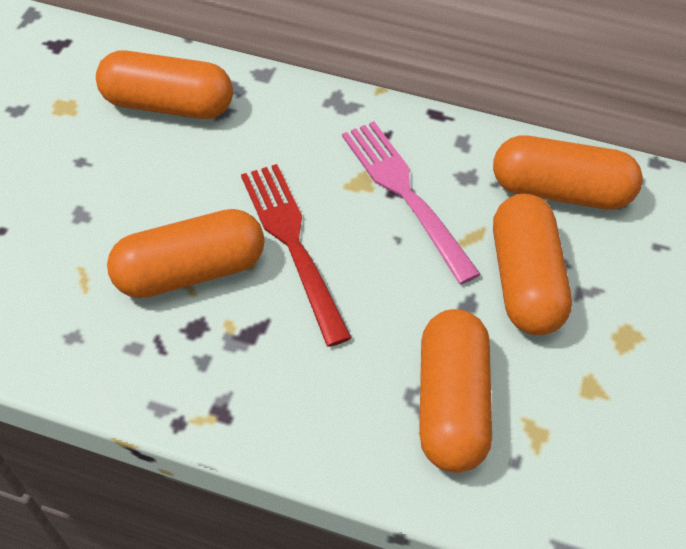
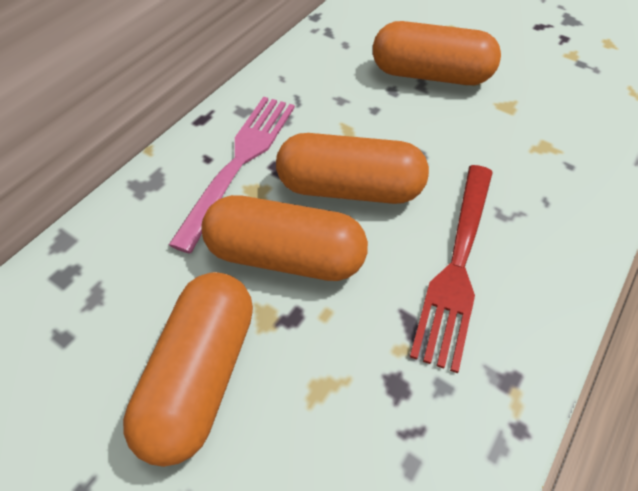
orange capsule: [96,50,233,119] [107,209,265,298] [419,309,492,473] [493,136,643,210] [493,194,572,335] = 5 -> [123,272,253,467] [201,195,368,281] [276,133,429,204] [373,21,501,85] = 4

